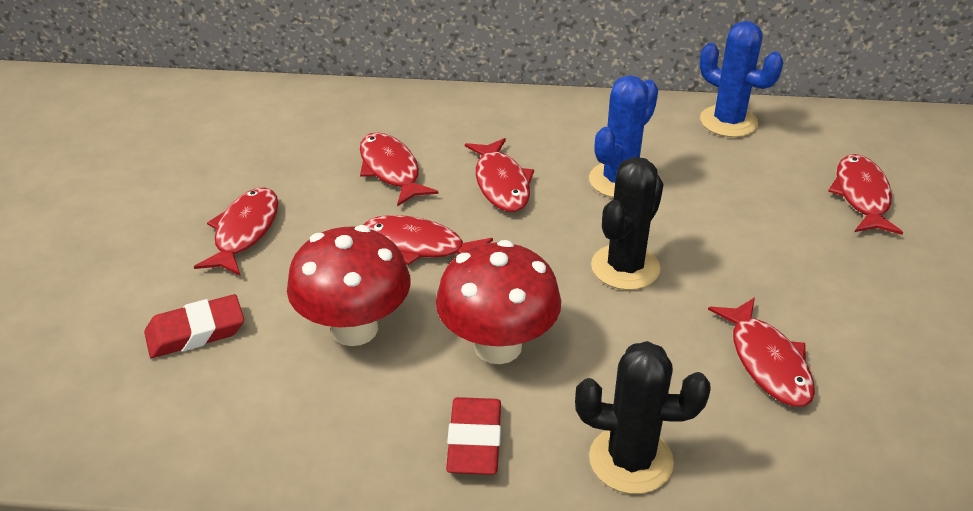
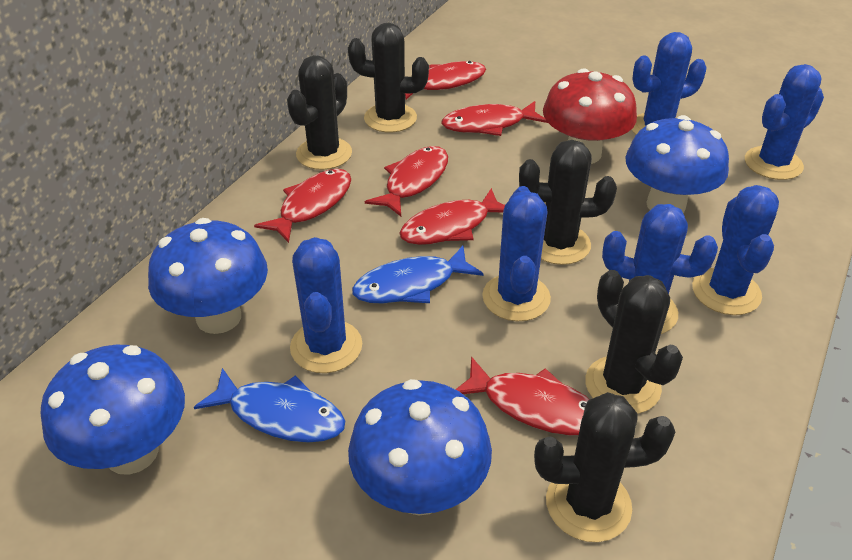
black cactus: [575,341,711,494] [591,157,663,290] = 2 -> [287,55,352,170] [348,23,429,133] [519,140,617,265] [534,392,675,542] [585,270,683,414] = 5
blue cactus: [589,75,658,198] [700,21,783,137] = 2 -> [290,237,362,373] [482,186,551,321] [602,204,718,334] [631,32,707,134] [692,185,779,315] [745,64,824,180] = 6
blue fish: none = 0 -> [194,368,345,443] [352,246,484,303] = 2
blue mushroom: none = 0 -> [41,345,185,475] [148,218,268,334] [348,379,492,515] [625,115,729,213] = 4
red eraser: [144,294,244,358] [446,397,501,475] = 2 -> none = 0
red mushroom: [287,225,411,346] [436,240,561,364] = 2 -> [543,69,637,164] = 1

